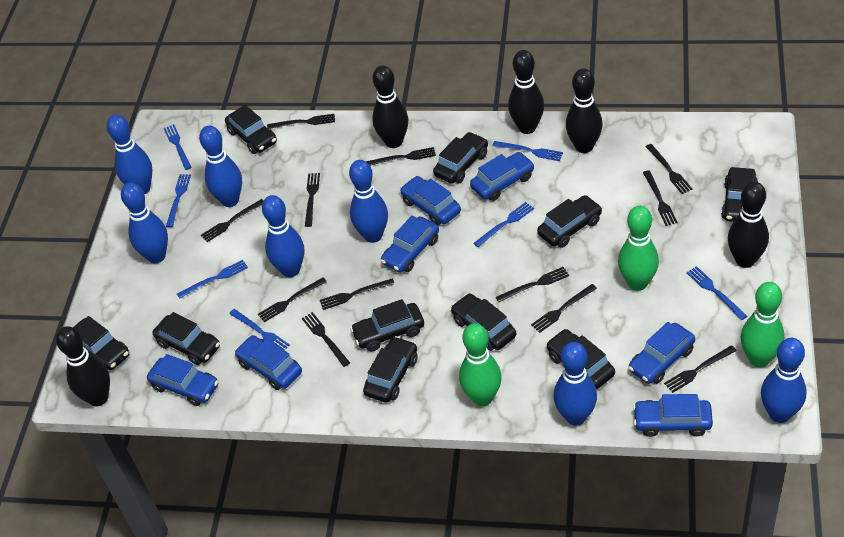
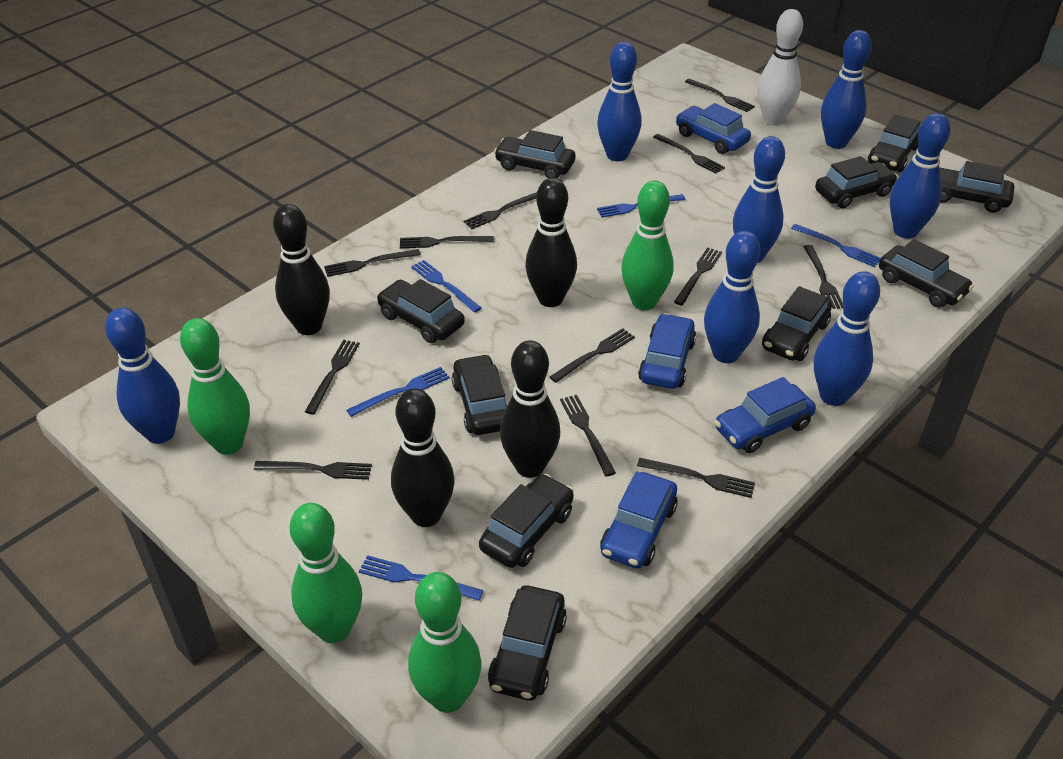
black bowling pin: [56,326,110,406] [372,65,408,148] [508,50,544,134] [566,69,603,153] [728,182,769,268] = 5 -> [273,204,330,335] [391,388,455,527] [500,341,560,478] [525,177,577,307] = 4
blue car: [147,354,219,406] [235,335,302,390] [381,216,439,273] [400,176,461,226] [470,152,535,201] [628,322,695,384] [633,394,713,437] = 7 -> [600,471,678,568] [638,313,696,389] [676,103,751,154] [714,377,816,453] = 4
blue fork: [164,124,192,170] [166,174,191,227] [177,260,248,299] [229,309,290,350] [473,202,534,247] [492,141,563,161] [686,266,747,320] = 7 -> [347,367,450,417] [359,555,483,601] [411,260,481,313] [597,194,686,218] [791,224,881,267] = 5
green bowling pin: [459,323,502,406] [618,206,659,291] [741,282,785,367] = 3 -> [180,318,250,455] [290,503,362,643] [408,572,482,713] [621,180,674,310] = 4
white bowling pin: none = 0 -> [757,9,803,126] = 1

